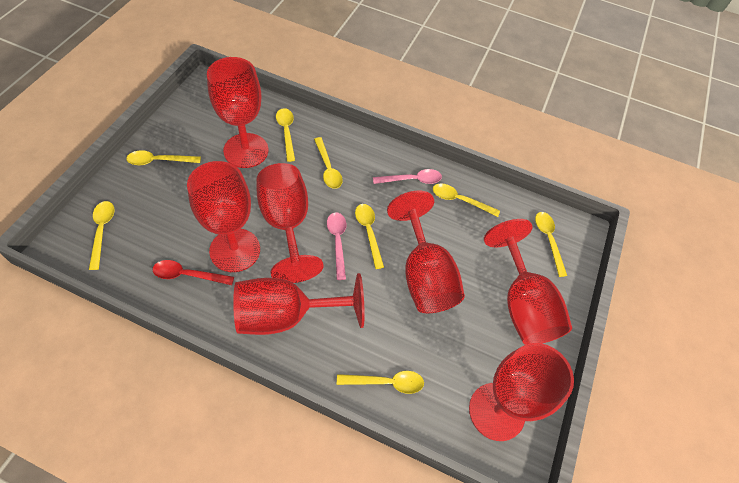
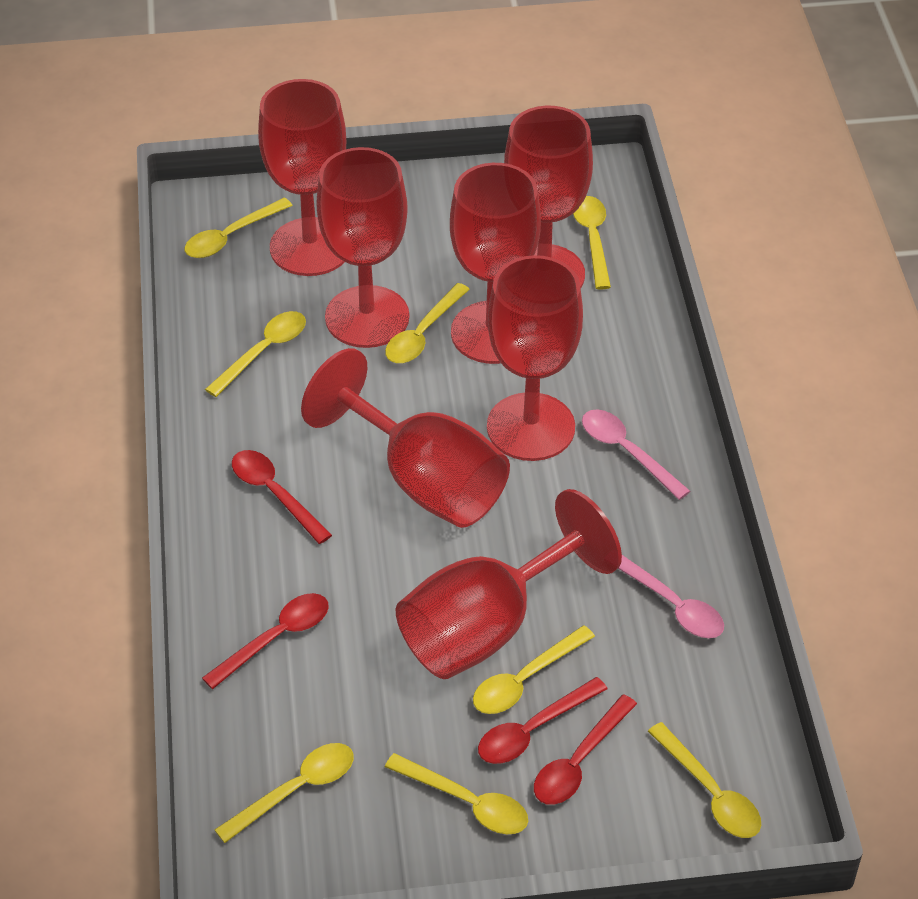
red spoon: [153,260,234,285] = 1 -> [202,593,329,689] [232,450,332,544] [478,677,608,764] [534,694,637,805] = 4

